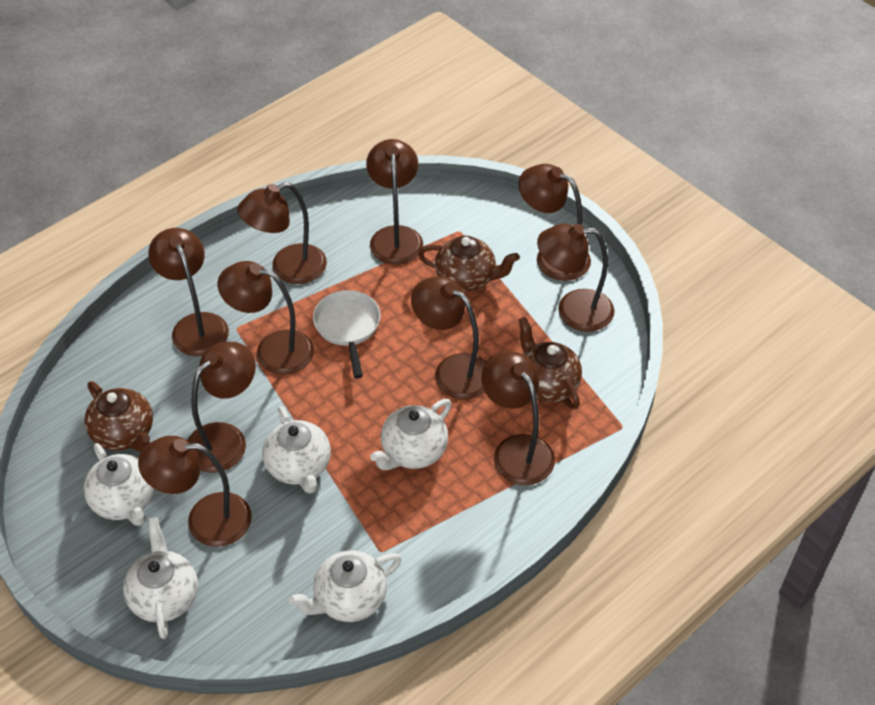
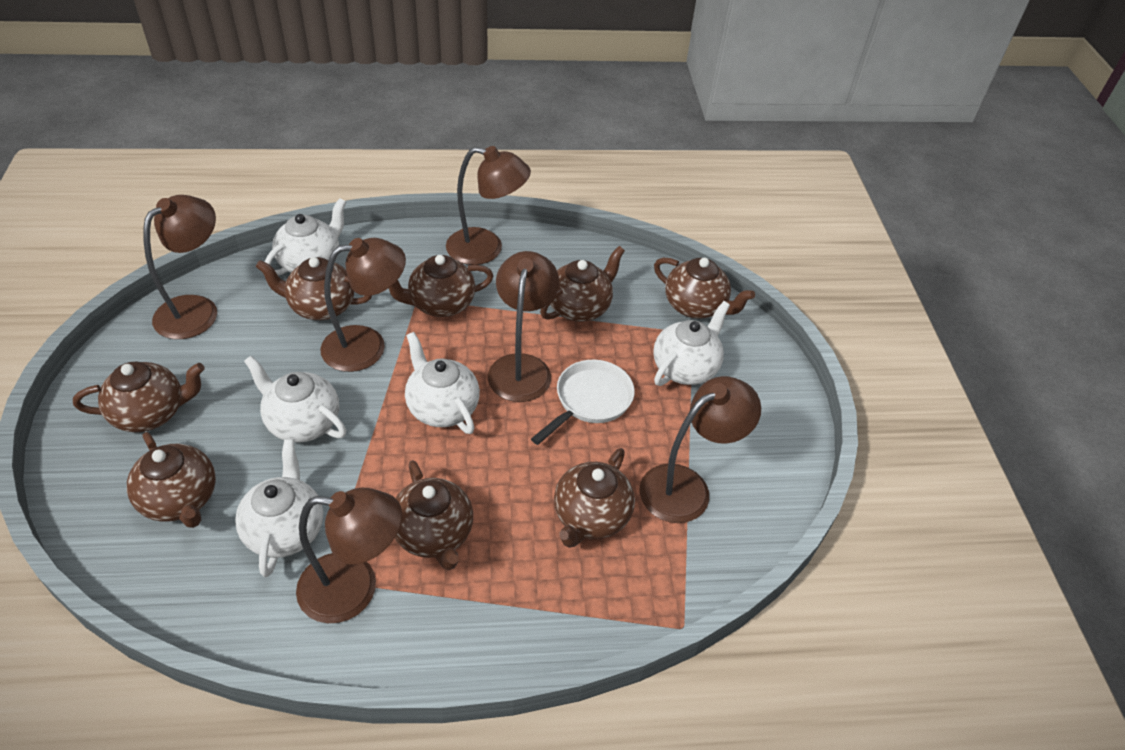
brown lamp: [138,436,252,547] [148,228,229,356] [187,342,256,473] [218,261,314,375] [237,182,327,284] [366,139,423,265] [411,276,487,399] [481,351,555,485] [519,164,591,281] [537,224,614,332] = 10 -> [143,195,217,339] [296,488,402,623] [320,238,406,372] [446,146,531,265] [488,251,559,402] [640,376,761,523] = 6
brown teapot: [85,381,153,452] [418,236,519,292] [519,317,582,409] = 3 -> [73,362,205,432] [127,432,216,528] [256,257,372,320] [389,255,493,317] [395,460,473,570] [540,246,625,322] [554,448,635,548] [654,257,755,319] = 8

